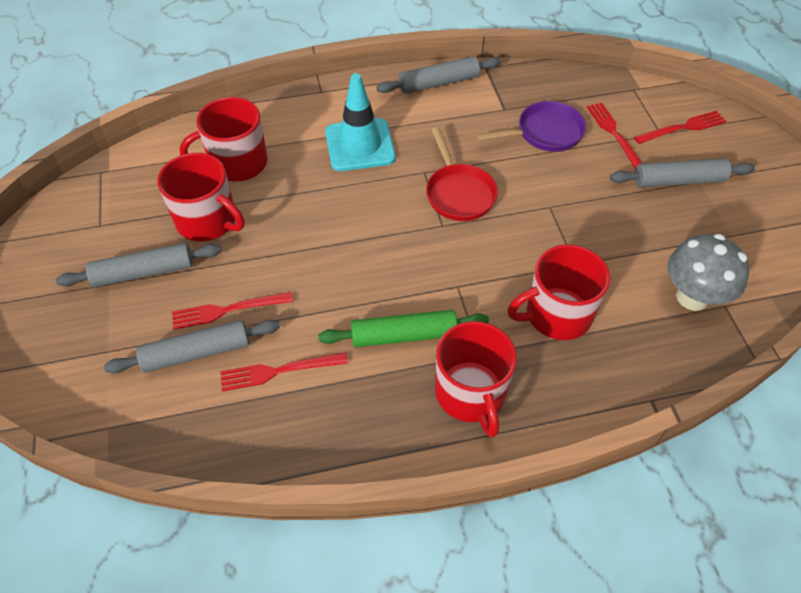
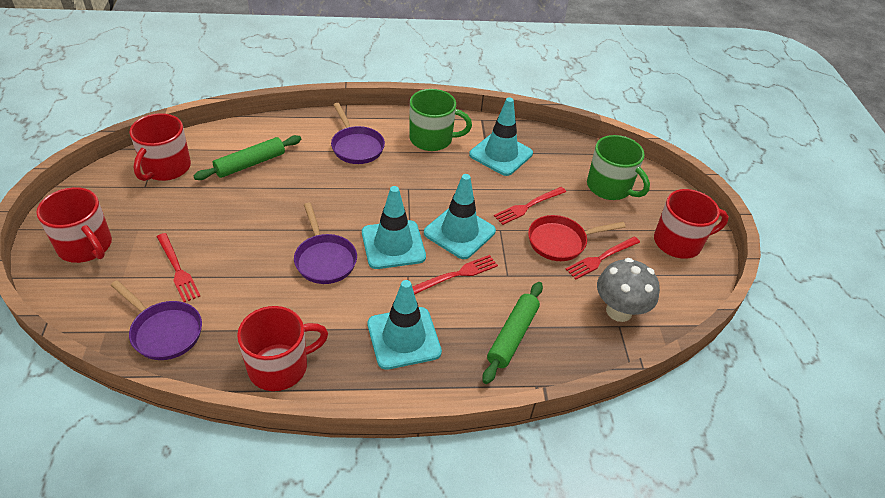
green mug: none = 0 -> [409,89,472,151] [587,135,650,200] = 2
green rolling pin: [318,310,489,347] = 1 -> [194,135,301,180] [482,282,543,384] = 2
grey rolling pin: [56,243,222,287] [104,320,280,373] [376,56,501,94] [610,158,755,187] = 4 -> none = 0
purple pan: [477,101,586,152] = 1 -> [111,280,202,360] [294,203,357,284] [331,103,385,164] = 3
turquoise traffic cone: [325,73,396,171] = 1 -> [362,186,426,269] [368,280,442,370] [424,174,496,259] [469,97,533,176] = 4

